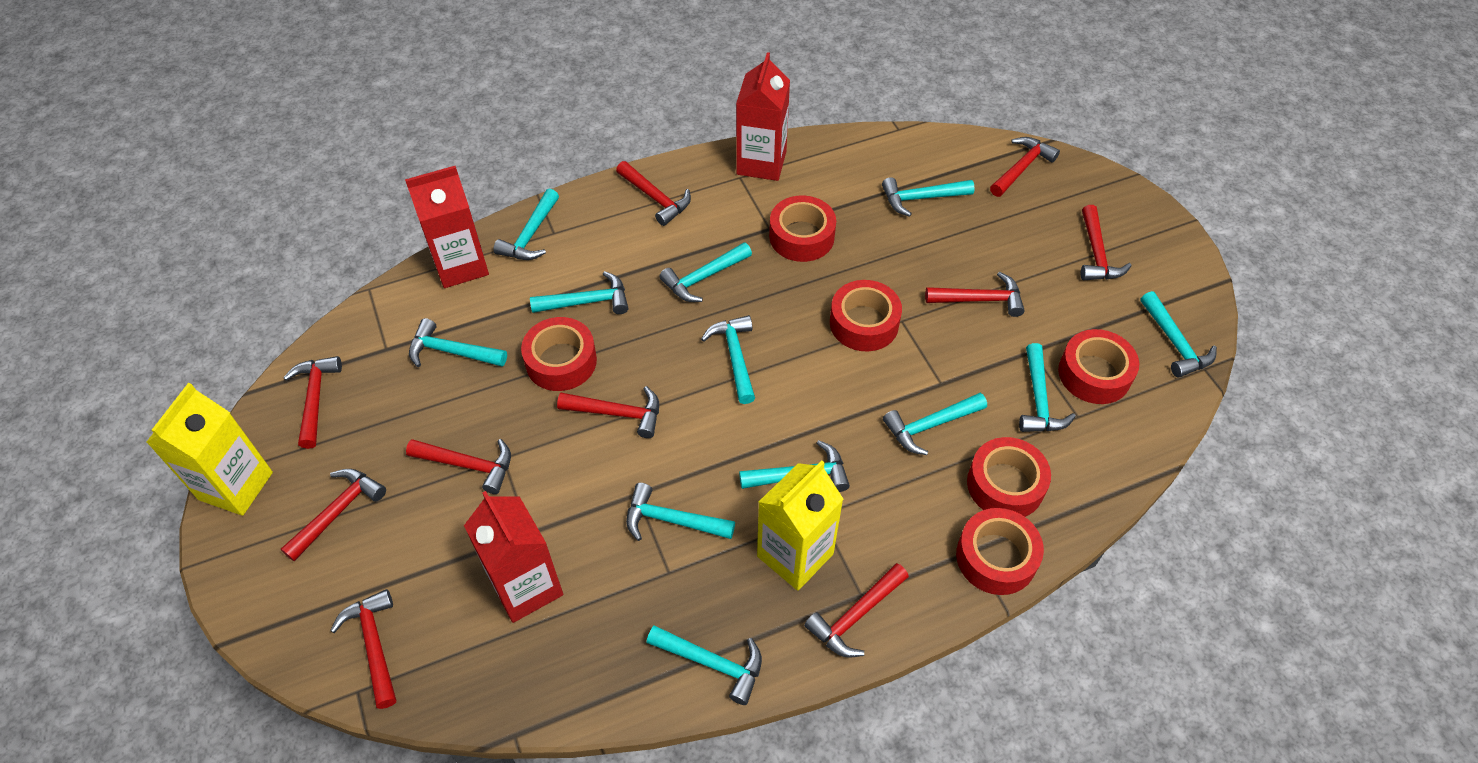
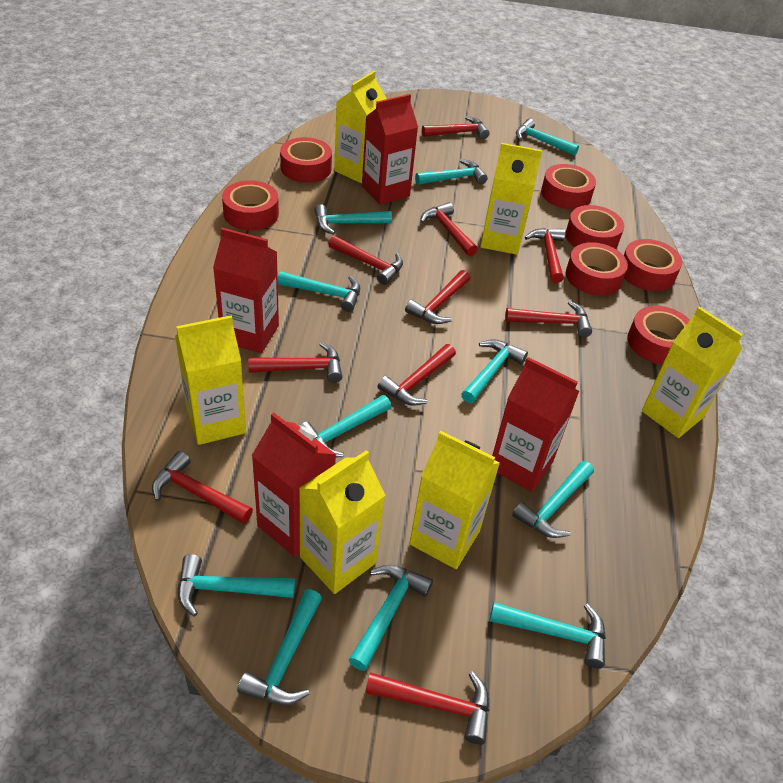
red carton: [405,166,489,288] [464,491,563,623] [736,52,790,181] = 3 -> [213,228,279,353] [252,412,337,557] [362,94,418,205] [492,357,579,492] = 4
red tape: [521,317,597,391] [769,195,836,262] [830,280,902,351] [956,508,1044,595] [967,437,1051,517] [1058,329,1139,404] = 6 -> [222,180,279,230] [280,137,332,183] [541,164,596,210] [566,205,624,249] [566,242,628,296] [624,239,682,291] [627,306,690,365] = 7
turquoise hammer: [409,318,507,367] [493,189,559,260] [530,271,628,314] [626,483,735,541] [646,626,762,705] [659,242,752,302] [701,315,755,404] [739,440,850,492] [882,177,975,217] [883,393,987,455] [1019,343,1076,432] [1140,291,1217,378] = 12 -> [178,554,295,617] [237,589,322,705] [278,271,360,312] [299,395,391,457] [314,204,392,235] [349,565,433,671] [415,159,488,185] [461,339,528,403] [490,602,606,668] [512,461,594,538] [516,119,579,156] = 11
yellow carton: [146,383,273,516] [757,460,843,591] = 2 -> [175,315,246,445] [299,450,386,594] [334,71,387,184] [409,431,500,569] [481,143,542,255] [642,307,743,438] = 6

